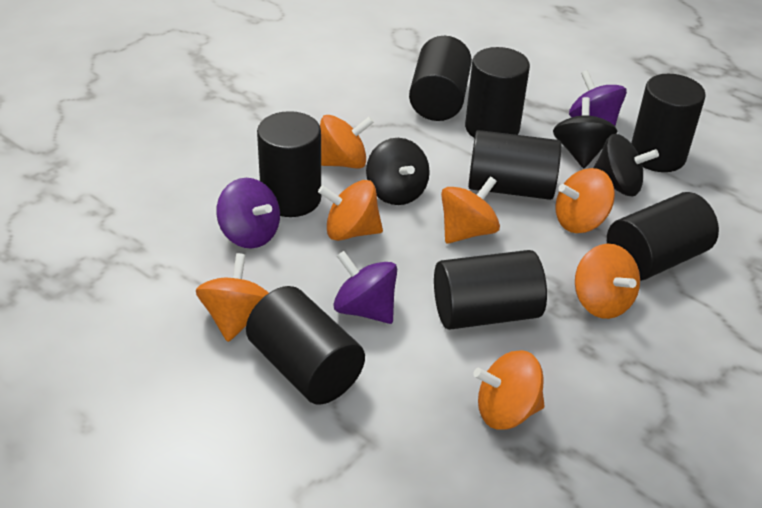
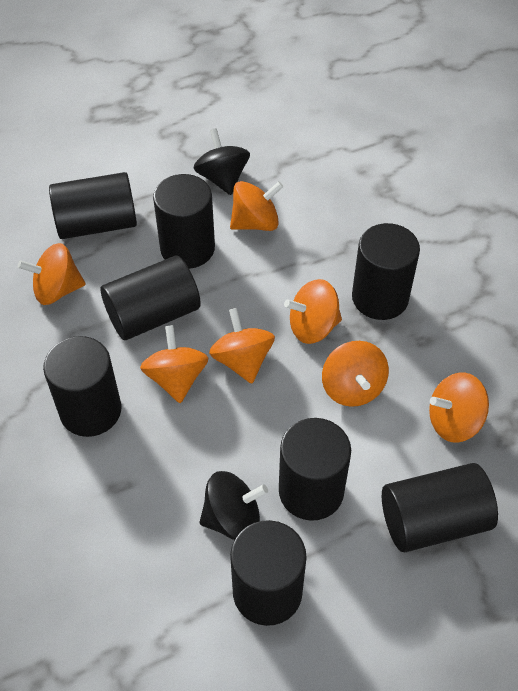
black spinning top: [366,138,430,205] [553,97,618,168] [594,134,659,196] = 3 -> [193,128,250,195] [199,471,268,540] = 2
purple spinning top: [216,178,280,249] [333,251,397,324] [569,70,627,126] = 3 -> none = 0

